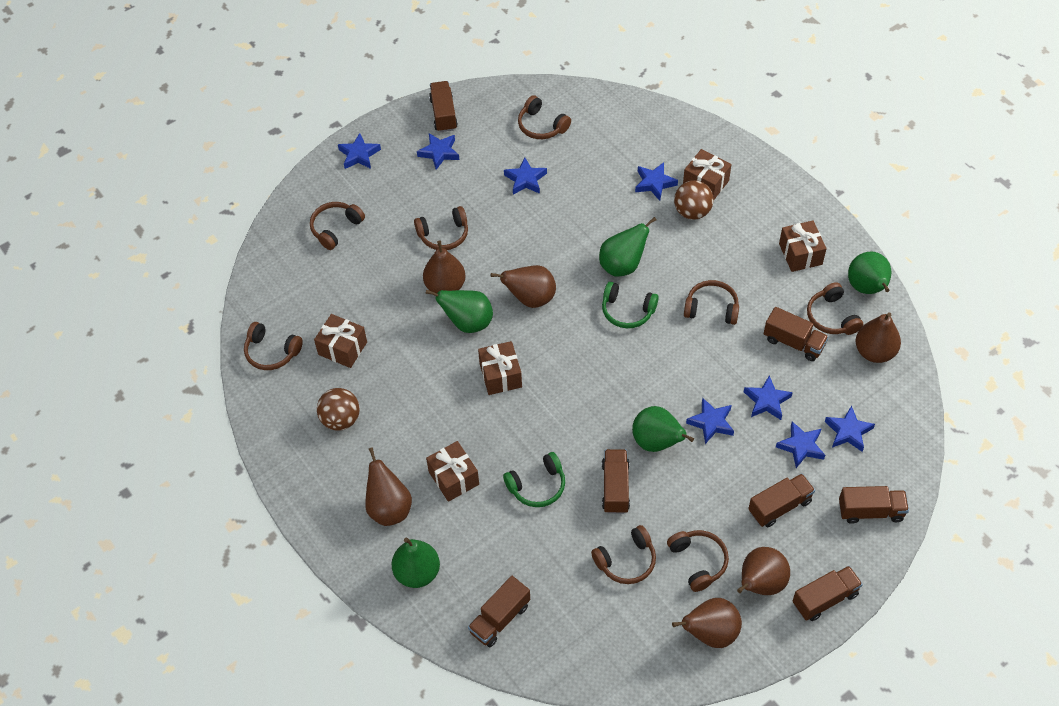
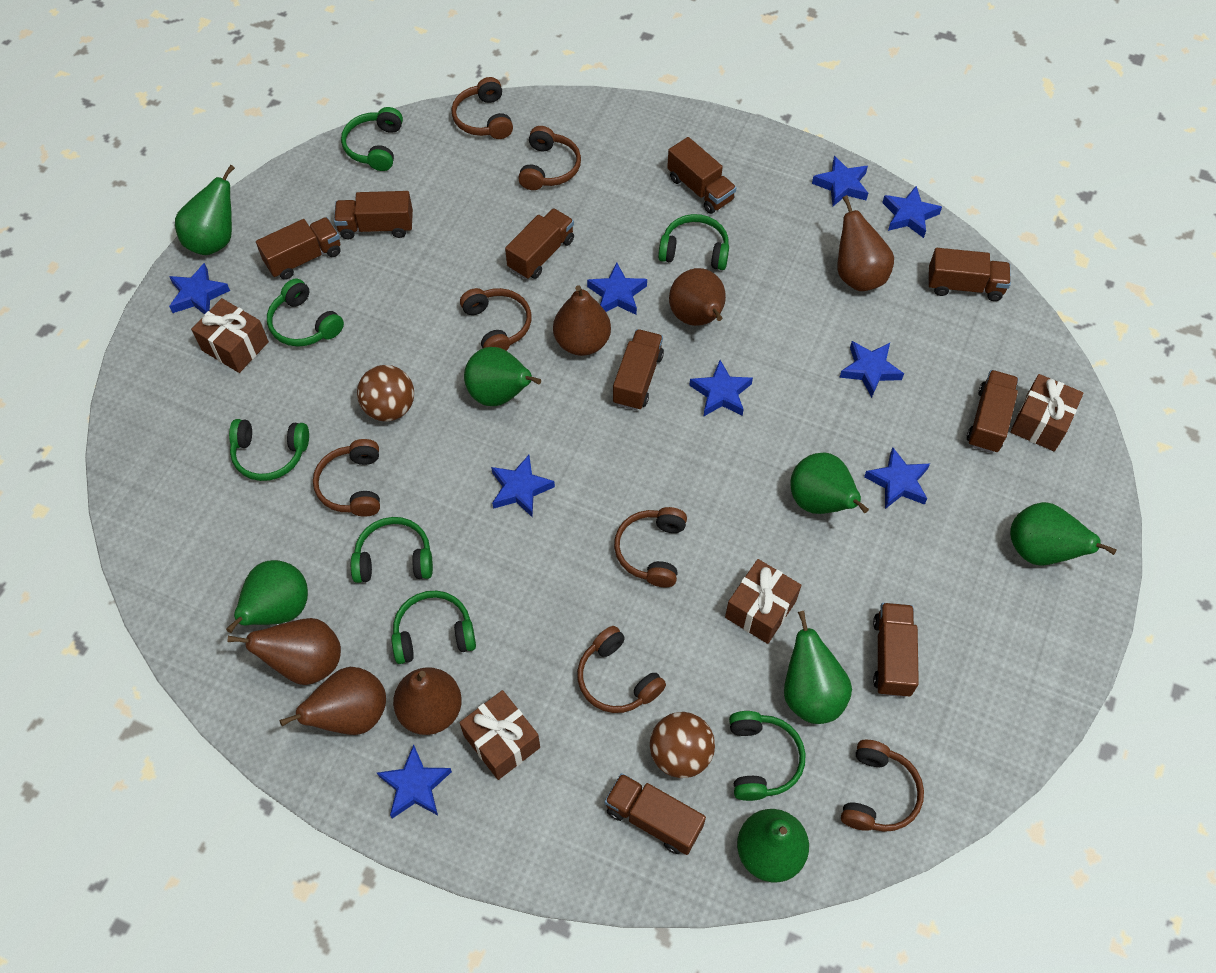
blue star: [338,133,381,169] [417,133,459,170] [504,158,547,195] [635,162,678,201] [686,398,734,444] [744,375,793,420] [776,422,825,468] [825,406,875,452] = 8 -> [169,263,230,314] [377,745,452,819] [491,455,555,517] [587,263,647,315] [689,360,753,417] [812,156,868,206] [839,341,904,398] [864,447,930,509] [882,186,942,238] = 9
brown gift: [314,314,367,368] [426,441,479,502] [478,341,522,395] [683,149,732,199] [779,221,827,272] = 5 -> [191,298,269,373] [459,690,540,780] [725,559,801,644] [1010,374,1084,451] = 4
brown headphones: [244,322,303,370] [310,202,365,250] [414,206,468,250] [518,95,571,139] [591,525,656,584] [667,530,729,592] [684,280,739,325] [807,282,863,335] = 8 -> [313,439,380,517] [452,77,513,139] [460,288,531,351] [518,126,581,190] [577,626,666,713] [614,507,687,587] [841,740,924,832] = 7
brown truck: [429,81,458,132] [468,576,530,647] [602,449,630,514] [748,474,815,527] [764,307,829,361] [792,566,863,621] [839,486,909,524] = 7 -> [256,217,341,280] [334,191,413,240] [505,208,574,279] [605,773,706,855] [613,329,664,410] [667,137,736,214] [873,603,919,697] [928,248,1011,301] [967,370,1019,453] = 9
green headphones: [503,452,565,507] [602,282,659,328] = 2 -> [229,419,309,481] [267,278,344,347] [341,107,403,171] [351,517,433,583] [391,591,476,664] [658,214,729,270] [729,711,806,801] = 7
green pear: [391,538,440,588] [425,289,493,333] [599,217,657,277] [632,406,694,452] [848,251,891,294] = 5 -> [175,165,235,255] [226,560,308,633] [464,347,541,406] [737,809,809,882] [784,611,852,724] [791,453,869,514] [1010,502,1117,566] = 7

